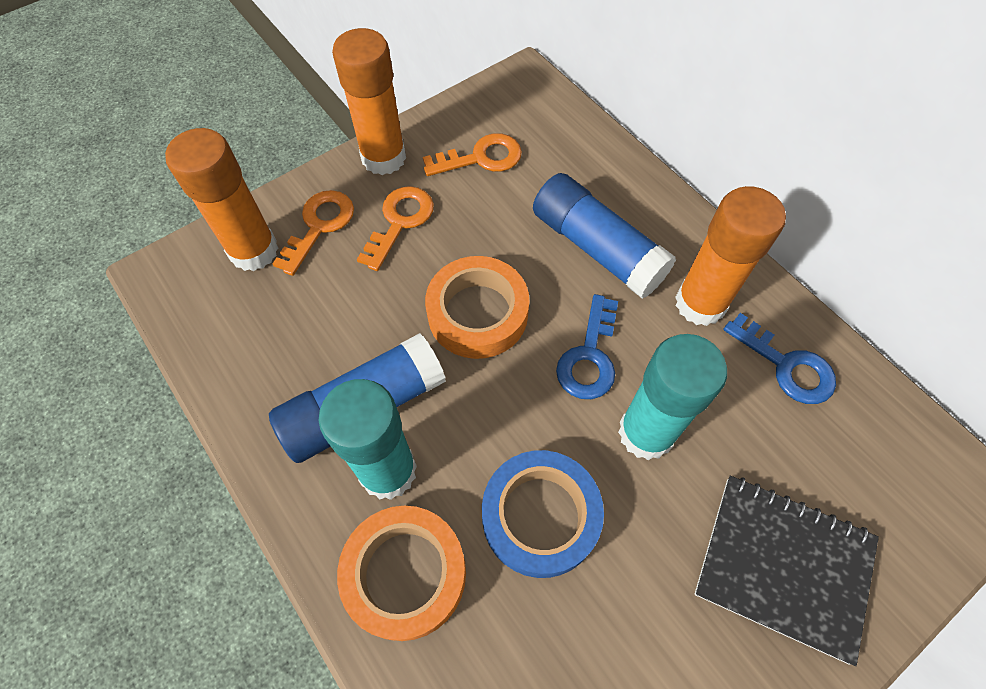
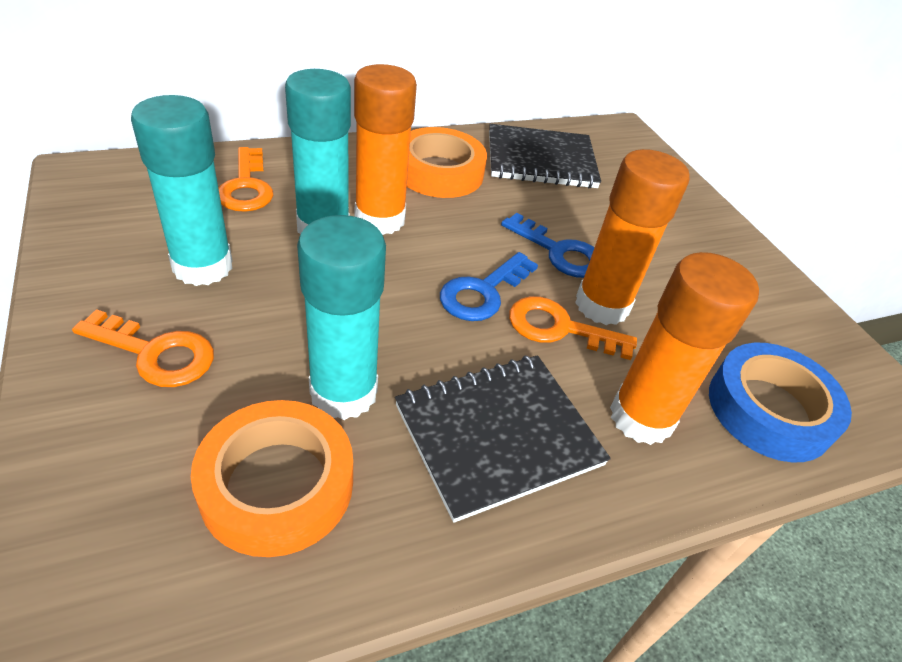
black notebook: [695,476,879,666] = 1 -> [395,355,611,523] [489,124,601,188] = 2
blue glue stick: [269,333,446,463] [533,173,676,299] = 2 -> none = 0
turquoise glue stick: [319,379,417,500] [618,334,727,460] = 2 -> [131,95,233,286] [285,69,351,234] [297,215,386,420] = 3

